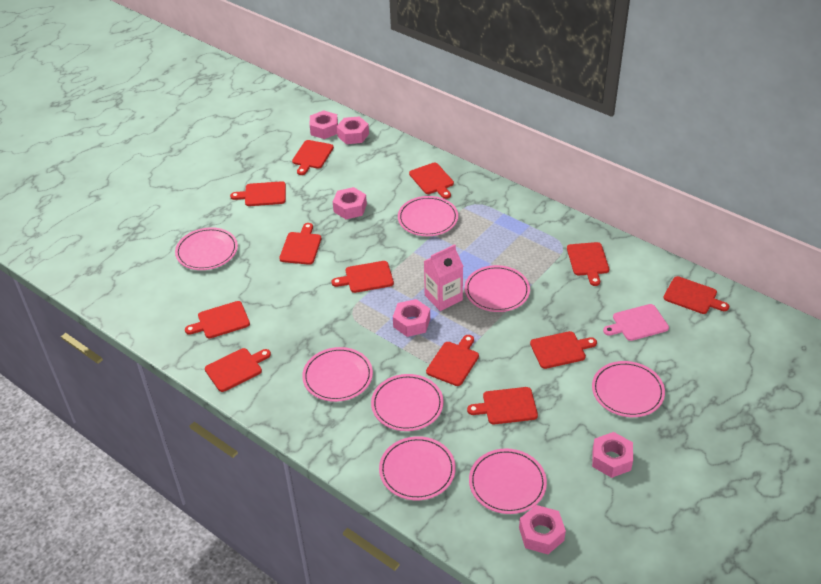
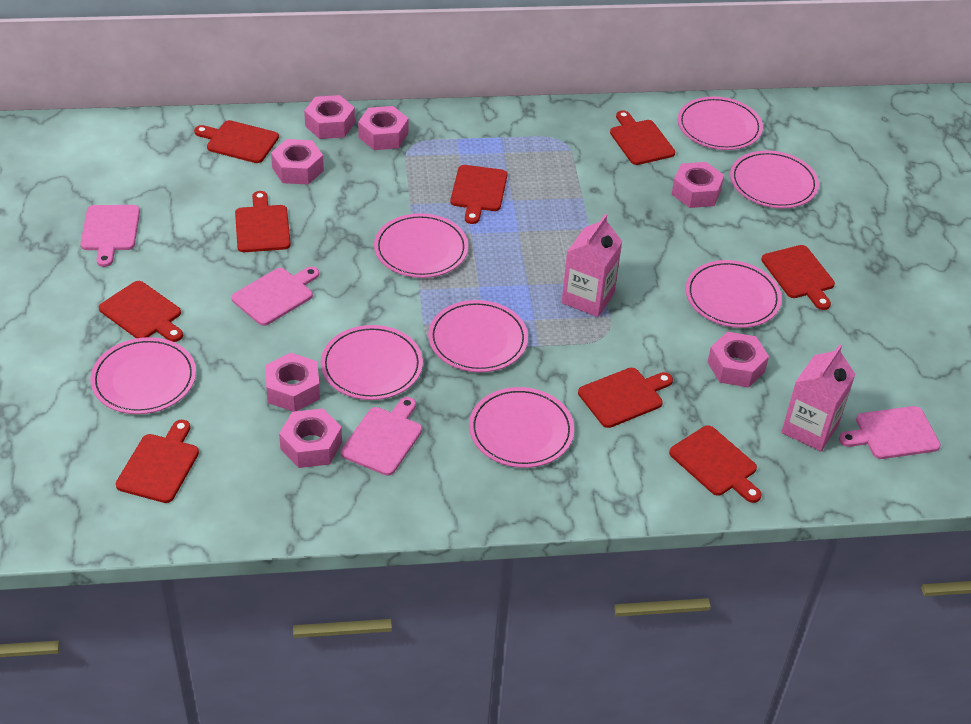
pink carton: [424,244,463,311] = 1 -> [561,214,622,317] [781,344,856,452] = 2
pink cutting board: [603,304,669,341] = 1 -> [80,205,140,267] [231,267,319,326] [341,397,422,476] [839,406,941,459] = 4
pink nut: [310,110,338,139] [333,187,367,219] [337,116,369,144] [393,299,430,337] [519,505,566,554] [592,432,633,478] = 6 -> [265,353,320,412] [271,139,324,185] [279,409,342,468] [304,95,355,139] [358,106,408,150] [672,162,724,208] [708,332,769,388] = 7
red cutting board: [185,301,250,339] [205,348,271,392] [230,181,286,206] [279,223,321,265] [292,140,334,175] [332,261,394,293] [409,163,454,199] [426,335,479,386] [467,387,538,424] [530,331,597,369] [567,242,609,286] [663,276,729,314] = 12 -> [99,281,183,342] [116,420,199,503] [194,120,279,163] [235,191,291,252] [450,165,507,224] [578,368,673,428] [610,110,675,165] [669,425,762,503] [761,245,835,310] = 9

